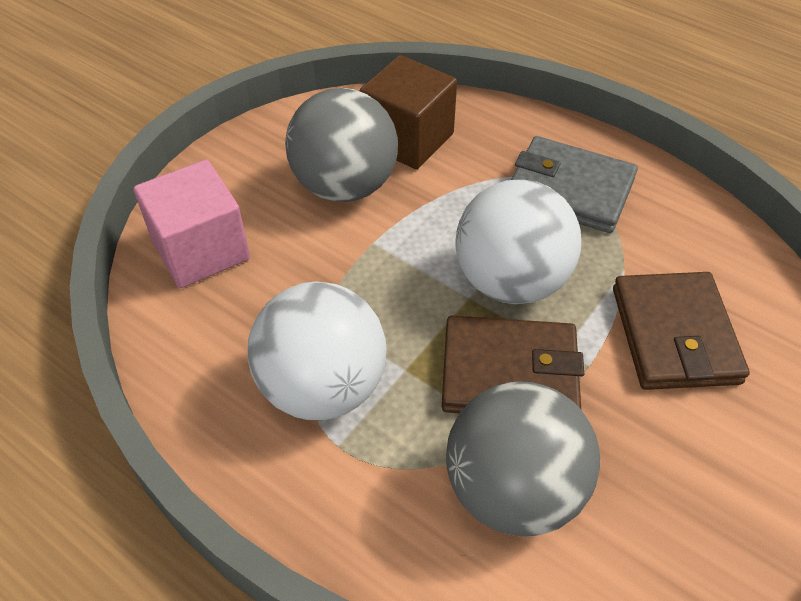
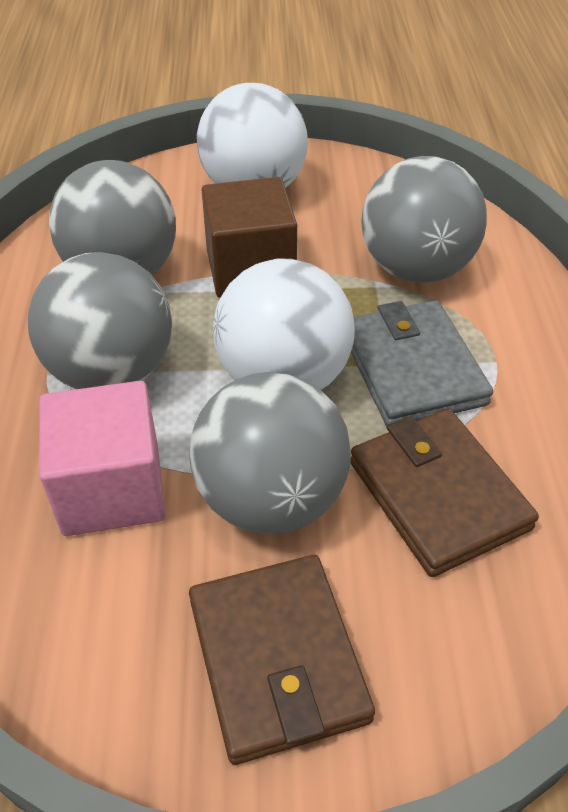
grey ball: [285,88,398,202] [446,381,600,537] = 2 -> [28,252,172,389] [49,160,176,275] [189,372,351,534] [361,156,487,283] = 4

